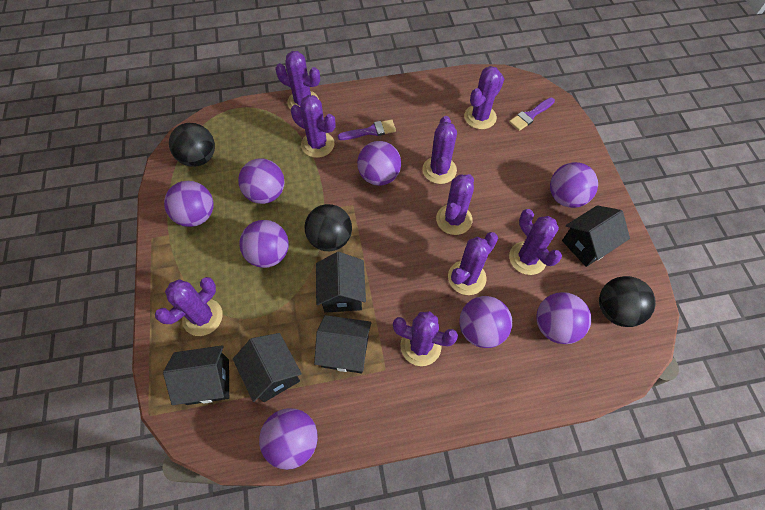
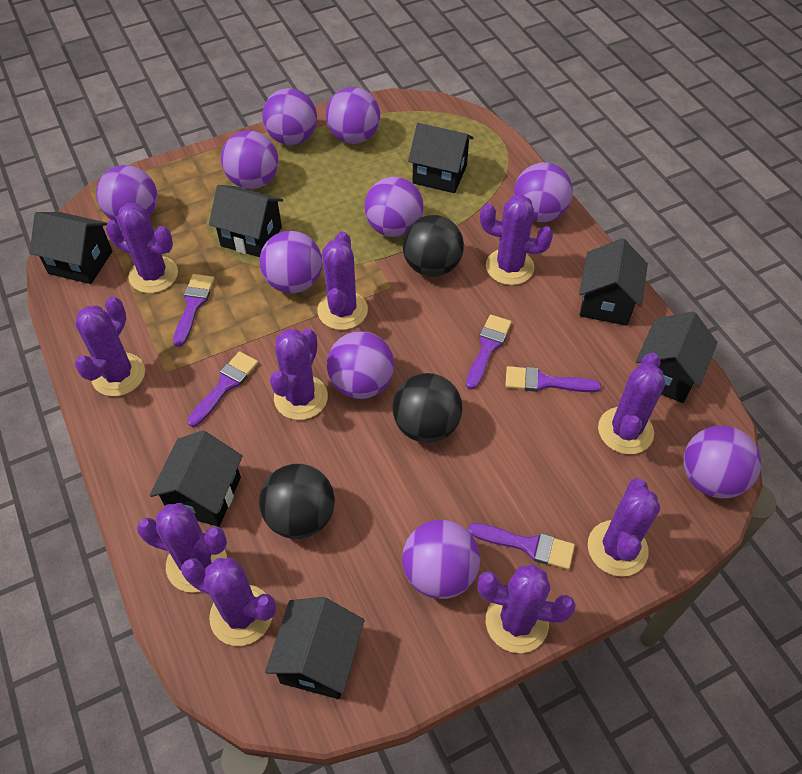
black house: [163,345,229,405] [233,333,302,402] [314,315,371,373] [316,252,366,313] [562,205,630,267] = 5 -> [30,212,112,284] [150,430,243,527] [209,185,283,257] [265,597,365,699] [408,123,473,193] [579,238,648,326] [636,312,717,403] = 7
purple ball: [164,181,214,227] [238,158,285,204] [239,220,289,268] [259,408,318,470] [357,141,401,186] [459,296,512,348] [536,292,591,344] [550,162,598,208] = 8 -> [96,165,158,222] [221,130,279,189] [260,231,322,294] [262,88,317,145] [326,87,380,144] [327,331,394,399] [364,177,424,237] [402,520,480,599] [514,162,573,222] [683,426,761,498] = 10
purple brush: [338,119,396,140] [509,98,555,131] = 2 -> [173,274,214,347] [188,351,258,427] [466,314,512,390] [468,523,575,570] [505,366,601,392] = 5
purple cactus: [155,277,223,336] [275,51,320,110] [291,95,336,158] [393,311,458,366] [422,116,457,184] [436,174,474,235] [448,232,498,295] [464,66,504,129] [509,209,562,275] = 9 -> [75,296,145,396] [106,203,178,293] [137,503,227,592] [181,558,276,646] [270,329,328,420] [318,231,368,330] [477,564,576,653] [480,195,553,285] [588,478,660,577] [598,353,665,454] = 10

